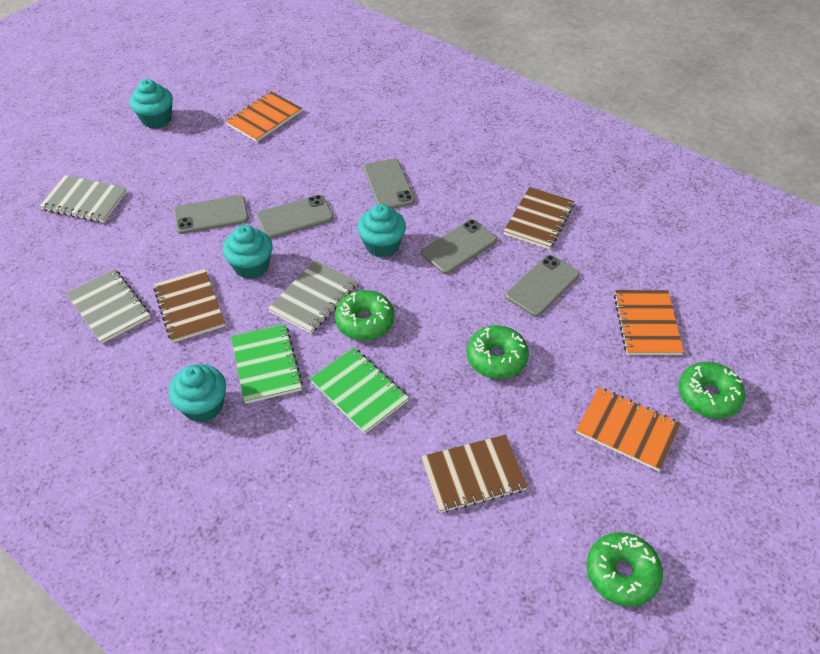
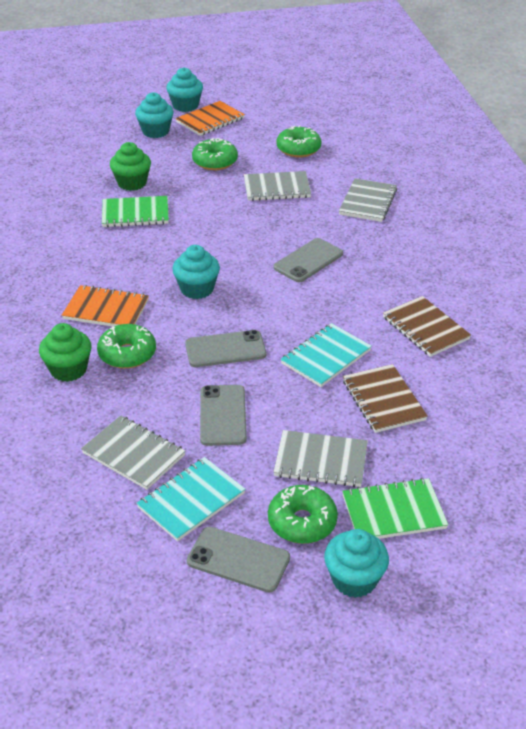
brown notebook: [153,269,225,343] [421,435,528,513] [504,187,574,250] = 3 -> [343,364,428,433] [383,296,471,357] = 2
green cupcake: none = 0 -> [39,323,92,382] [110,142,151,191] = 2
grey notebook: [40,175,127,223] [66,269,150,344] [268,260,357,334] = 3 -> [81,415,185,490] [244,171,311,201] [274,430,368,487] [339,178,397,222] = 4
grey phone: [174,195,249,234] [257,195,334,239] [364,159,415,209] [421,219,497,274] [506,255,580,317] = 5 -> [185,330,266,367] [187,527,290,593] [200,385,247,446] [273,238,343,282] = 4
orange notebook: [226,91,302,142] [576,387,681,471] [614,290,684,355] = 3 -> [62,285,149,327] [176,101,245,136] = 2
turquoise notebook: none = 0 -> [136,457,245,541] [281,323,372,387] = 2

